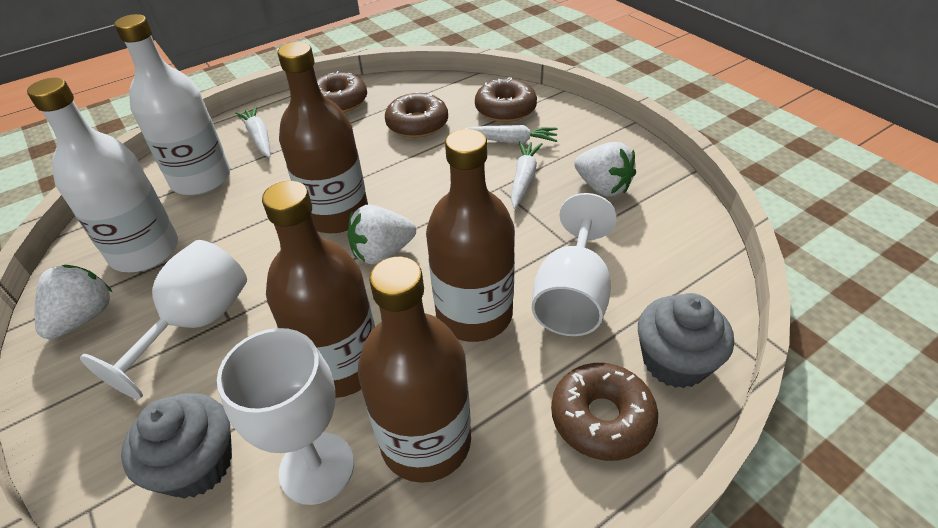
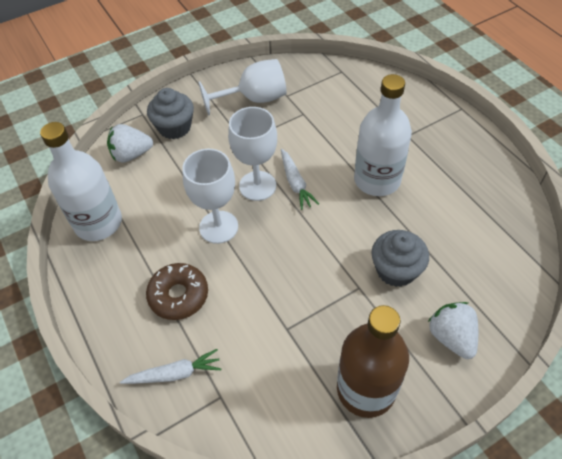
brown bottle: [262,181,375,398] [277,42,368,233] [358,257,471,483] [426,129,515,342] = 4 -> [337,305,409,418] = 1
brown donut: [317,71,367,113] [385,92,448,138] [475,77,537,122] [551,363,658,461] = 4 -> [146,263,208,320] = 1
white carrot: [235,106,270,158] [465,125,558,144] [511,141,543,209] = 3 -> [120,349,221,384] [281,149,319,210] = 2
white strawberry: [35,265,112,339] [348,204,416,265] [574,142,636,197] = 3 -> [107,124,153,162] [428,302,478,359] = 2

